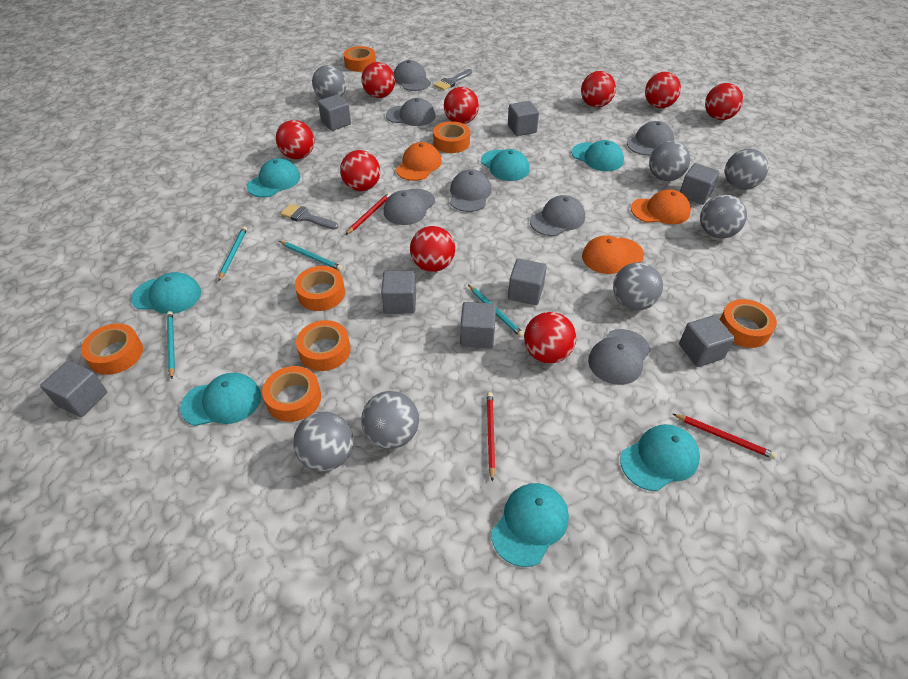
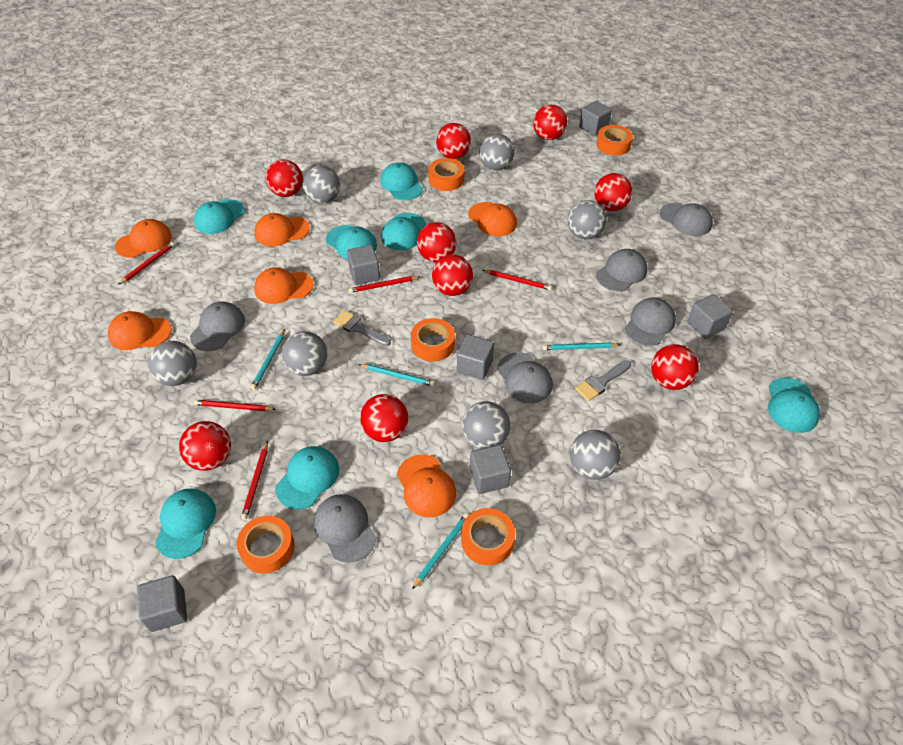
grey cap: [384,189,435,225] [386,98,436,126] [394,60,431,91] [450,169,491,212] [530,195,585,236] [588,329,651,385] [627,121,674,156] = 7 -> [190,302,245,351] [314,494,376,563] [497,352,553,403] [596,249,648,291] [625,297,676,346] [660,202,713,236] = 6
grey cube: [40,361,107,417] [318,95,351,131] [381,271,416,314] [460,302,496,348] [508,101,539,136] [508,259,547,305] [679,315,735,367] [680,163,719,205] = 8 -> [137,575,187,632] [347,245,380,285] [457,334,494,380] [470,445,511,494] [579,101,612,136] [687,294,733,339] = 6
orange cap: [396,142,442,181] [582,235,644,274] [631,190,691,224] = 3 -> [108,311,172,350] [115,219,172,258] [254,213,310,246] [254,267,313,304] [397,454,456,517] [468,202,517,236] = 6
orange tape: [81,323,143,375] [262,366,321,422] [295,266,345,311] [296,320,351,371] [344,46,376,72] [433,121,470,153] [719,299,777,348] = 7 -> [237,516,294,574] [411,318,455,362] [428,158,464,191] [461,508,515,566] [596,125,633,156] = 5
red pencil: [346,193,391,235] [487,392,495,482] [673,414,777,459] = 3 -> [118,242,175,285] [194,400,276,411] [241,441,268,520] [349,276,421,293] [483,270,552,290] = 5

